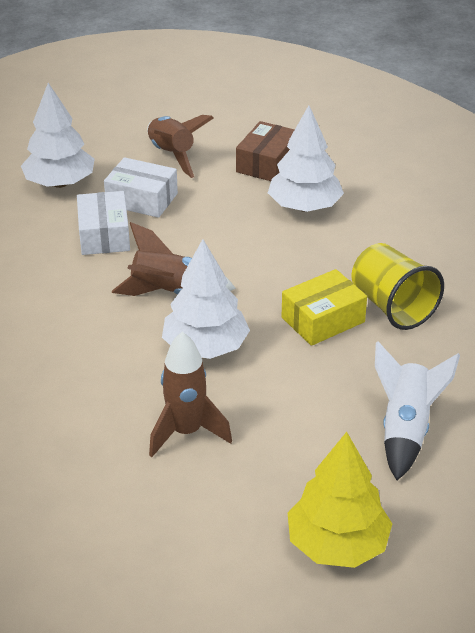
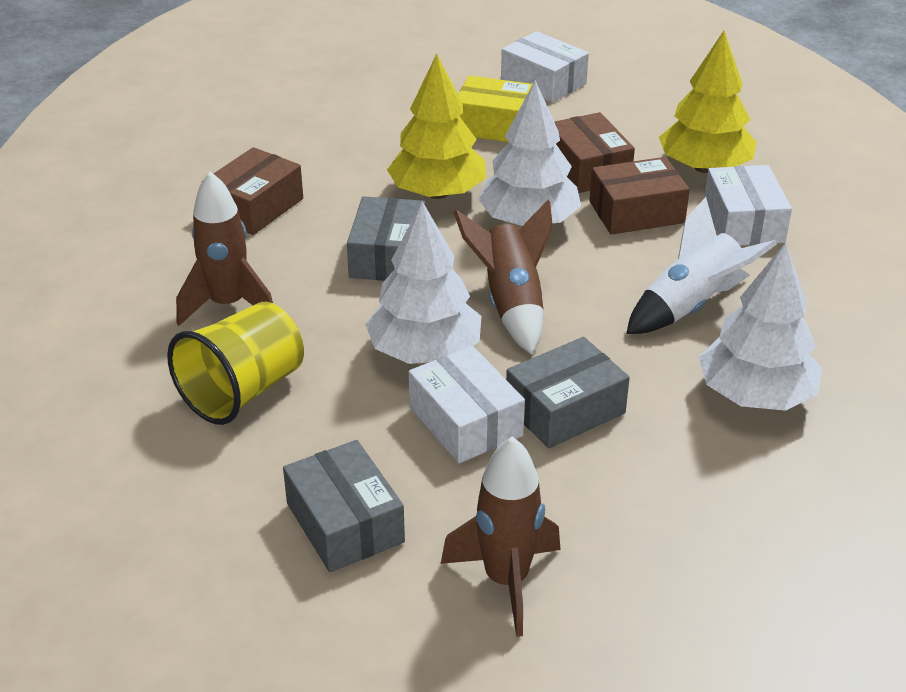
brown box: [236,121,295,181] = 1 -> [201,147,303,235] [554,112,635,193] [590,157,690,235] = 3
grey box: none = 0 -> [283,440,405,572] [347,196,426,281] [506,337,630,448] = 3
white box: [77,191,130,255] [104,157,178,218] = 2 -> [409,346,525,463] [501,31,589,103] [704,165,792,245] = 3
yellow tree: [288,432,393,568] = 1 -> [387,54,486,199] [659,31,756,173] = 2

